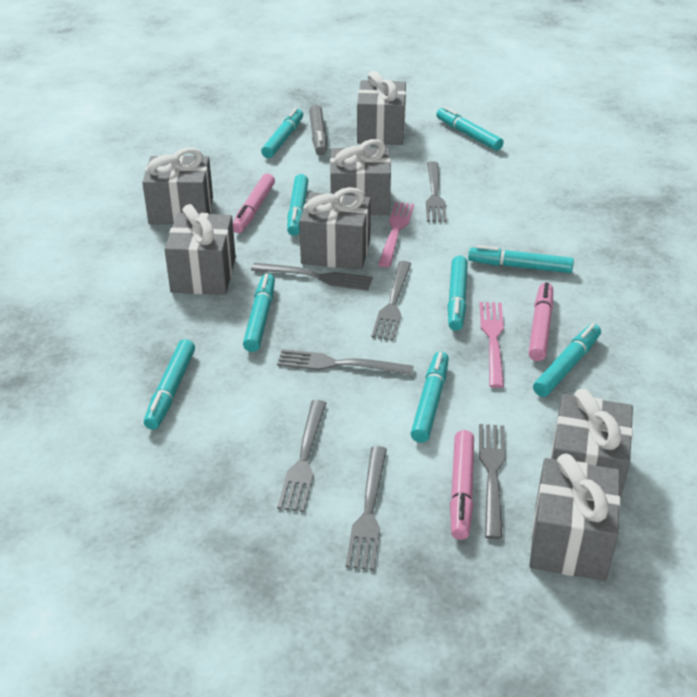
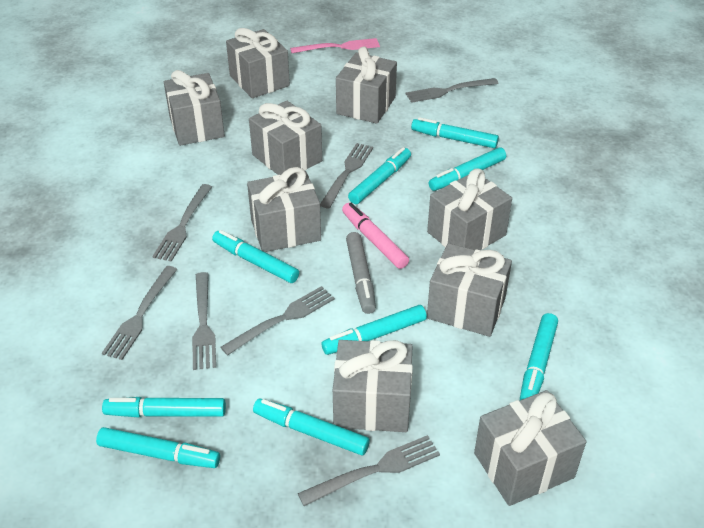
grey gift: [142,147,213,224] [164,204,236,295] [299,187,371,270] [330,139,391,215] [357,71,406,145] [529,453,621,581] [550,389,633,498] = 7 -> [164,70,225,146] [226,28,290,98] [247,167,321,252] [249,101,322,175] [333,340,413,432] [336,47,397,124] [427,168,512,250] [427,243,512,337] [474,390,586,506] = 9
pink fork: [378,202,414,267] [480,302,504,388] = 2 -> [290,38,380,53] = 1
pink marker: [233,174,275,233] [450,430,474,540] [529,282,553,361] = 3 -> [342,203,409,269] = 1

